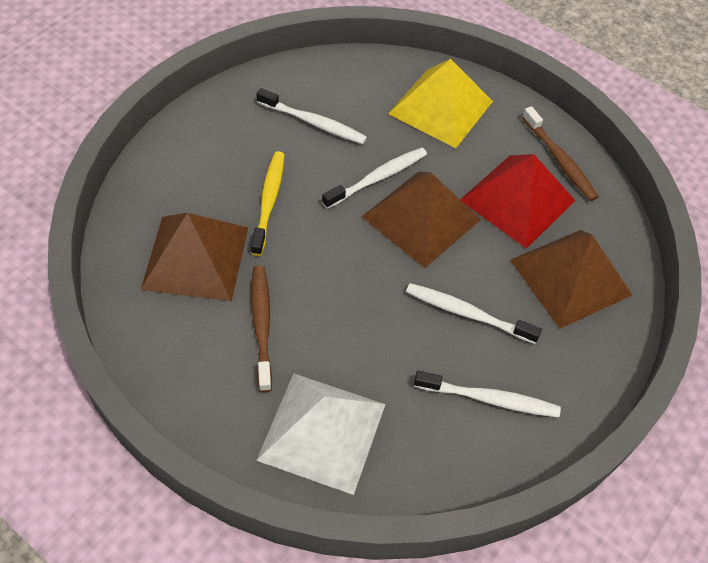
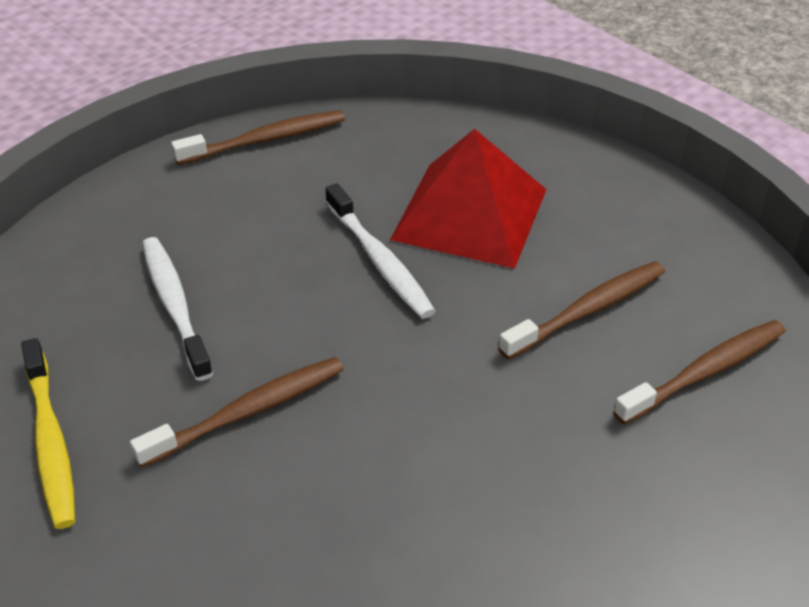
brown pyramid: [141,213,248,301] [362,172,481,268] [510,230,632,329] = 3 -> none = 0
brown toothbrush: [251,265,272,392] [522,106,599,201] = 2 -> [130,357,344,468] [171,110,345,165] [498,261,665,359] [613,320,786,425] = 4
white pyramid: [256,373,385,495] = 1 -> none = 0
white toothbrush: [256,88,367,144] [322,147,427,209] [406,283,542,344] [414,371,561,417] = 4 -> [142,237,213,381] [326,183,435,319] = 2
yellow pyramid: [388,59,493,148] = 1 -> none = 0

